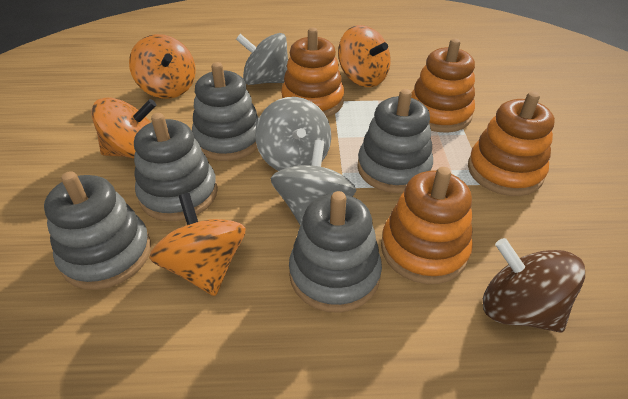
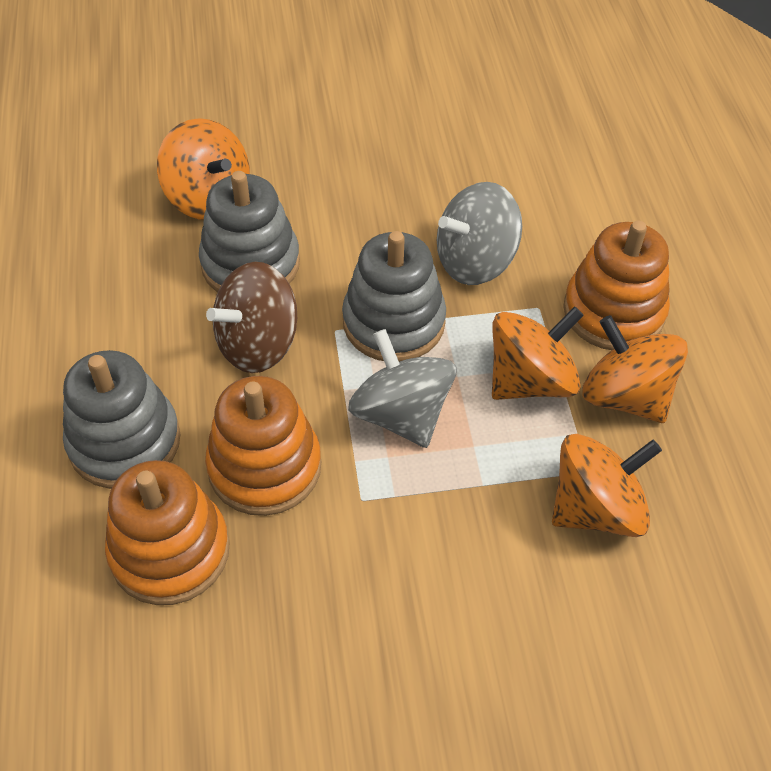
grey spinning top: [236,33,288,85] [255,97,331,171] [270,140,356,225] = 3 -> [348,329,457,448] [437,182,522,285] = 2
grey stacking toy: [44,171,151,290] [134,113,218,221] [192,62,259,161] [289,191,382,313] [357,89,433,193] = 5 -> [63,350,181,489] [199,171,300,292] [342,231,446,362] = 3
orange stacking toy: [281,28,344,117] [381,167,473,284] [411,38,475,132] [468,91,555,196] = 4 -> [105,460,230,605] [205,376,321,516] [563,221,670,350] = 3

